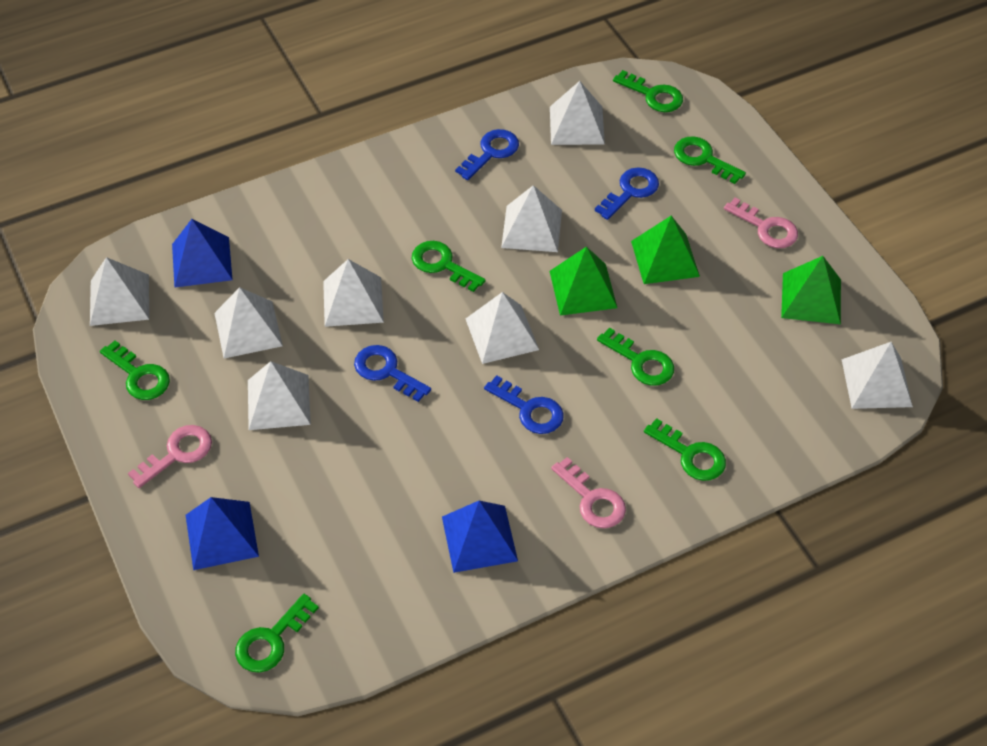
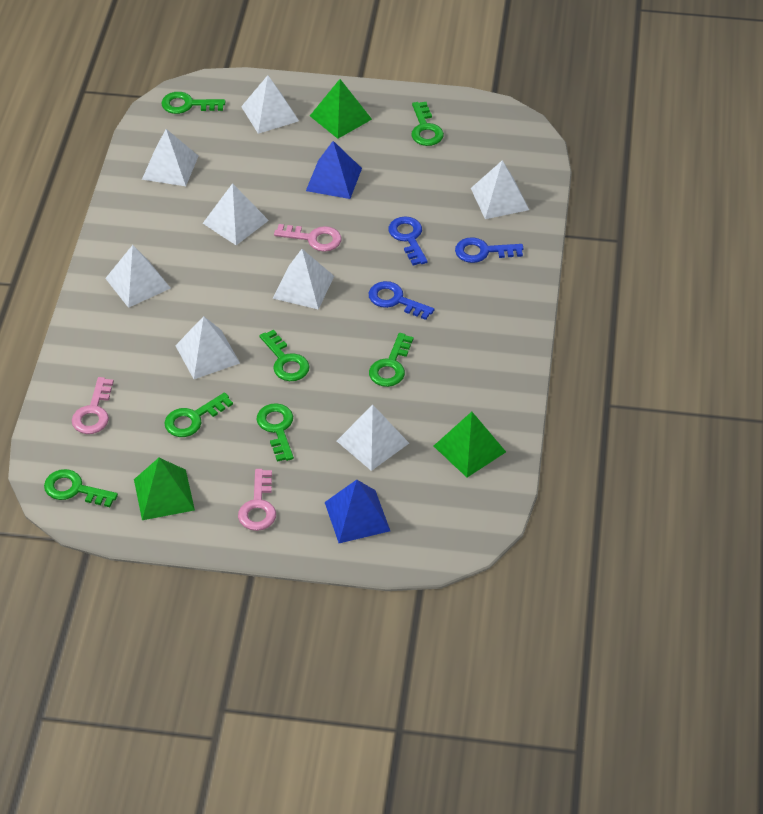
blue key: [354,345,431,402] [455,129,519,180] [484,375,564,434] [595,167,659,220] = 4 -> [369,281,434,320] [388,216,428,265] [455,237,524,263] = 3
blue pyramid: [172,219,232,288] [186,497,259,570] [442,500,518,573] = 3 -> [306,141,362,199] [325,480,390,543] = 2

